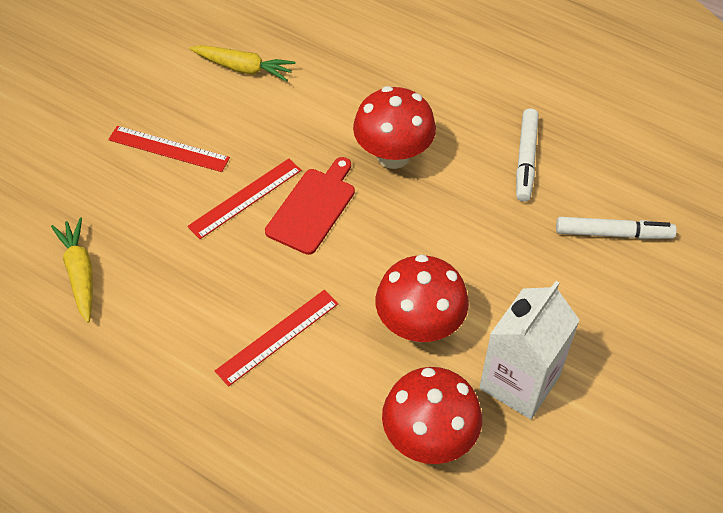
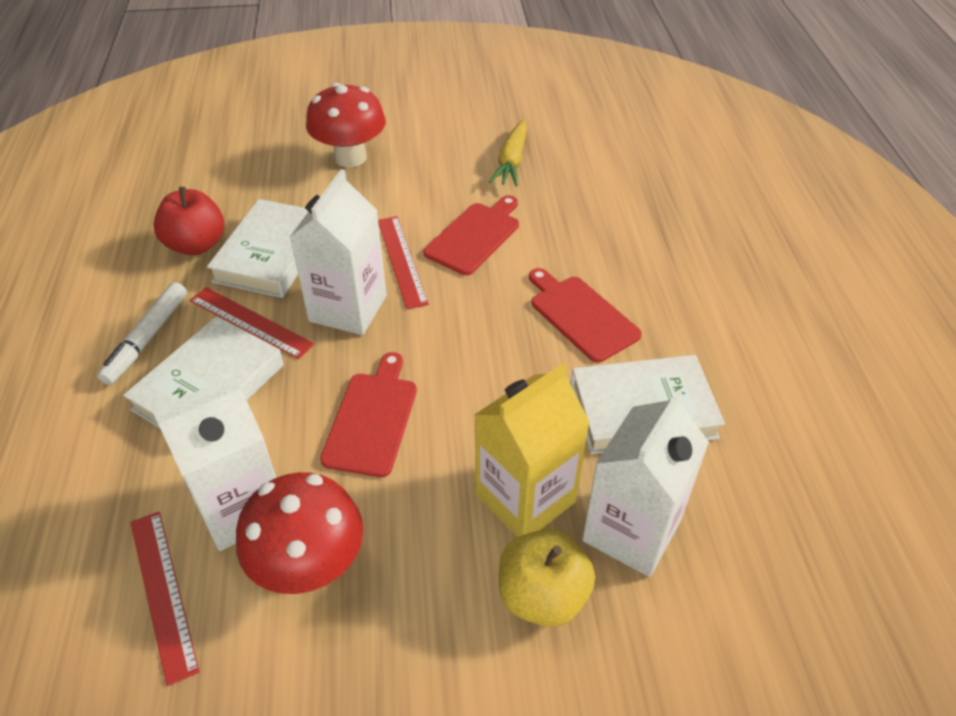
red apple: none = 0 -> [153,187,224,255] = 1
red cutting board: [265,157,355,255] = 1 -> [320,352,417,477] [424,195,519,275] [529,268,642,363] = 3
red mushroom: [353,86,436,169] [376,254,469,343] [382,367,482,464] = 3 -> [236,472,364,594] [306,83,386,167] = 2
white book: none = 0 -> [123,316,284,428] [207,199,308,298] [571,355,725,454] = 3
white carton: [479,281,580,419] = 1 -> [152,375,276,551] [290,169,387,335] [582,389,709,577] = 3
white marker: [516,109,539,202] [556,217,677,239] = 2 -> [97,282,187,385] = 1
yellow apple: none = 0 -> [499,529,595,627] = 1
yellow carrot: [51,217,93,323] [189,45,296,82] = 2 -> [489,119,527,187] = 1
yellow carton: none = 0 -> [475,362,590,537] = 1

